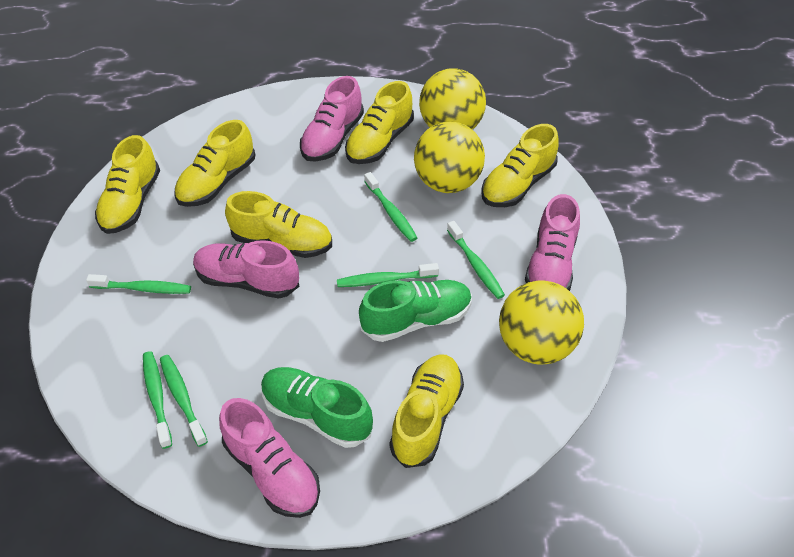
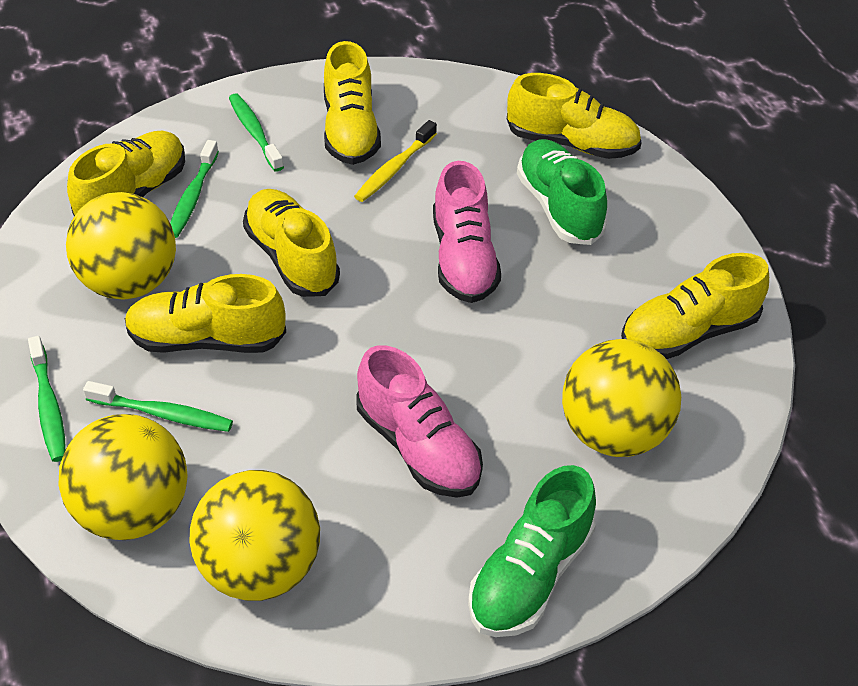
green toothbrush: [86,274,191,294] [143,351,172,449] [160,355,208,447] [337,263,439,287] [364,172,417,242] [447,221,505,299] = 6 -> [28,336,66,462] [83,381,233,432] [170,140,219,238] [229,93,284,172] = 4
pink shoe: [193,240,299,299] [219,398,320,518] [300,76,364,162] [525,194,580,291] = 4 -> [356,345,483,498] [433,161,501,303] = 2
yellow ball: [414,121,485,193] [419,68,486,130] [499,280,584,365] = 3 -> [58,414,188,540] [66,192,176,300] [190,470,320,601] [562,339,681,457] = 4
yellow toothbrush: none = 0 -> [354,120,437,202] = 1

